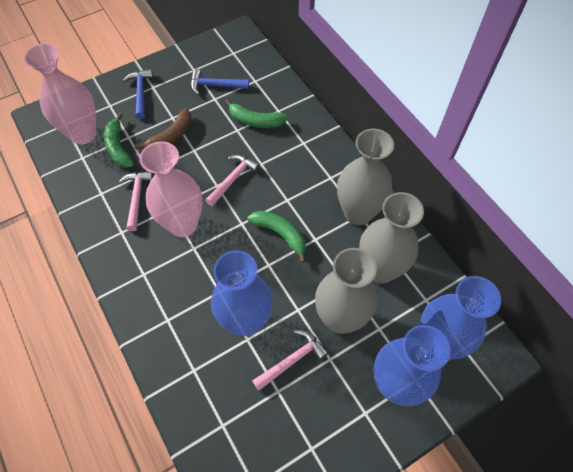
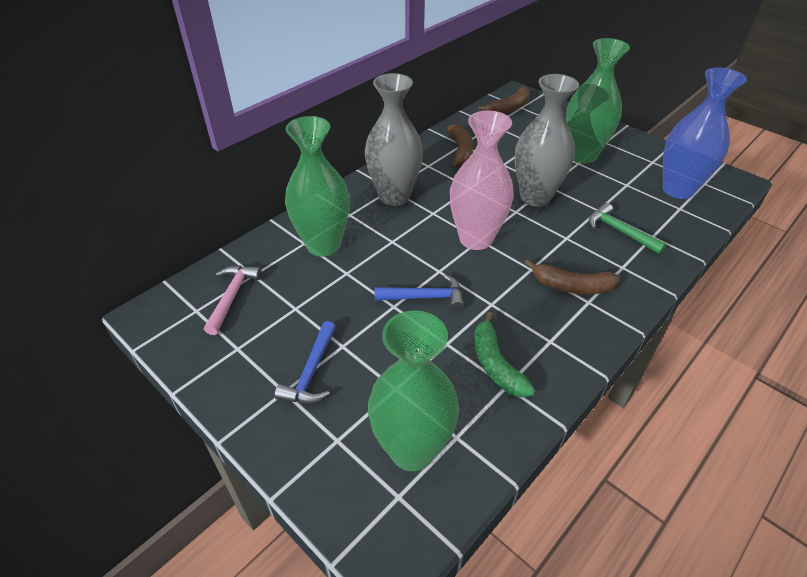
blue vase: [211,250,273,336] [373,325,450,406] [419,276,501,360] = 3 -> [662,67,747,199] = 1
brown banana: [135,108,191,149] = 1 -> [447,124,473,169] [478,87,530,114] [524,259,620,294] = 3
green banana: [104,113,134,168] [225,99,288,128] [247,211,306,263] = 3 -> [474,312,535,398] = 1
green hammer: none = 0 -> [589,203,667,254] = 1
green vase: none = 0 -> [285,116,350,257] [368,310,459,471] [566,38,630,163] = 3
grey vase: [315,248,377,334] [337,129,394,225] [359,192,424,284] = 3 -> [365,73,423,206] [515,74,579,207] = 2
pink hammer: [119,171,154,231] [205,154,260,206] [252,330,328,391] = 3 -> [204,265,262,335] = 1
pink vase: [24,43,96,145] [140,141,203,237] = 2 -> [450,110,514,250] = 1

